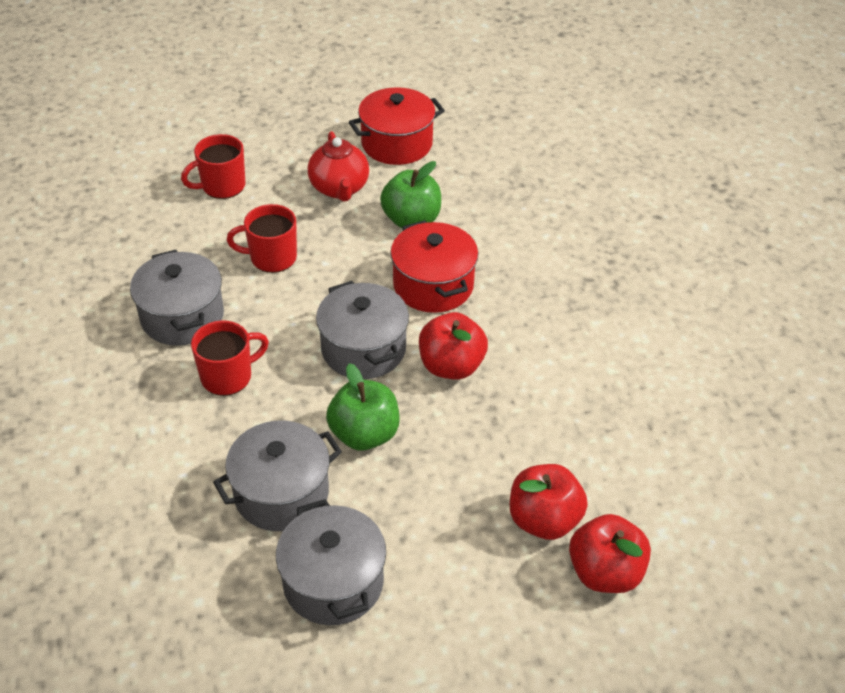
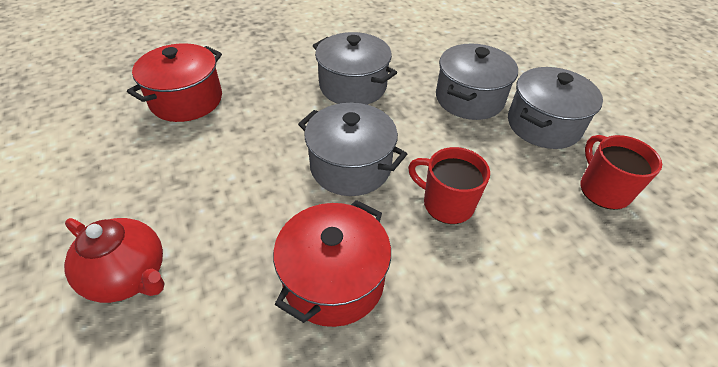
green apple: [326,363,400,450] [380,161,441,229] = 2 -> none = 0
red apple: [419,312,488,380] [510,464,588,540] [569,514,651,593] = 3 -> none = 0
red mug: [181,134,245,199] [191,320,269,396] [227,204,297,273] = 3 -> [408,147,490,224] [580,135,662,210] = 2

